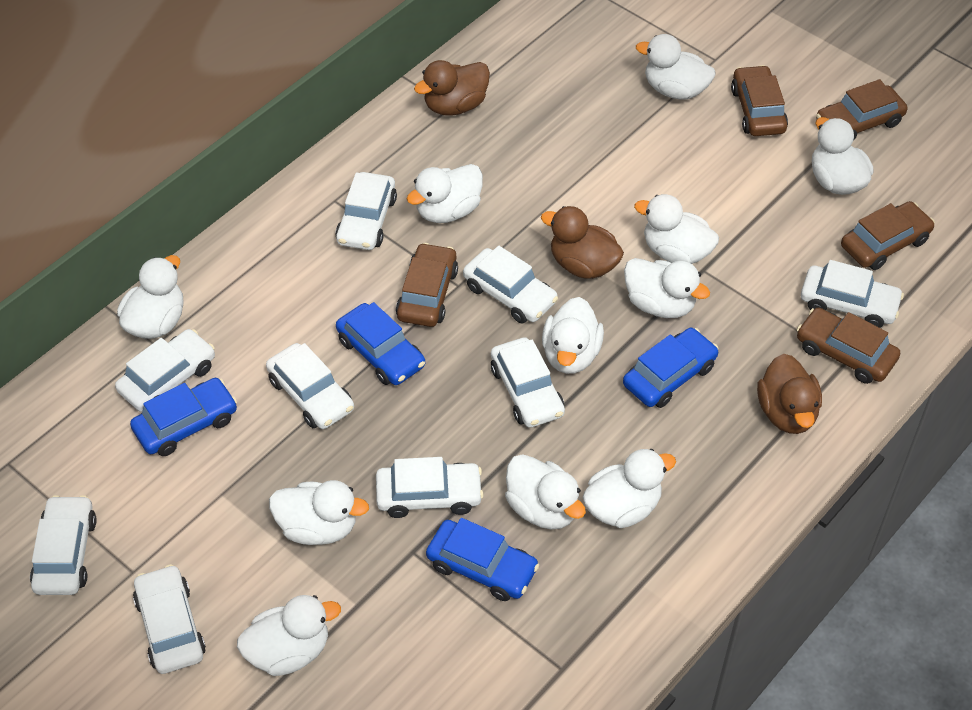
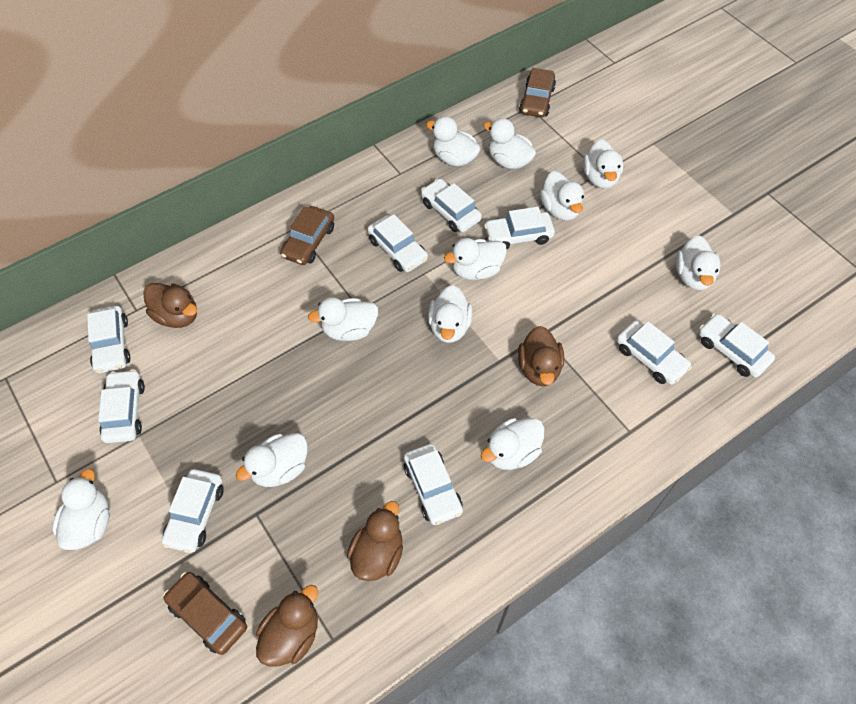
blue car: [130,378,237,456] [336,302,425,385] [426,518,539,601] [623,328,719,408] = 4 -> none = 0
brown car: [396,243,458,327] [731,65,788,136] [797,307,900,384] [816,79,908,141] [841,201,935,270] = 5 -> [164,572,247,655] [280,206,334,265] [519,68,556,117] = 3
brown duck: [414,60,490,116] [541,206,624,279] [757,354,822,434] = 3 -> [143,283,197,328] [256,585,318,666] [347,501,403,581] [518,326,564,386] = 4

